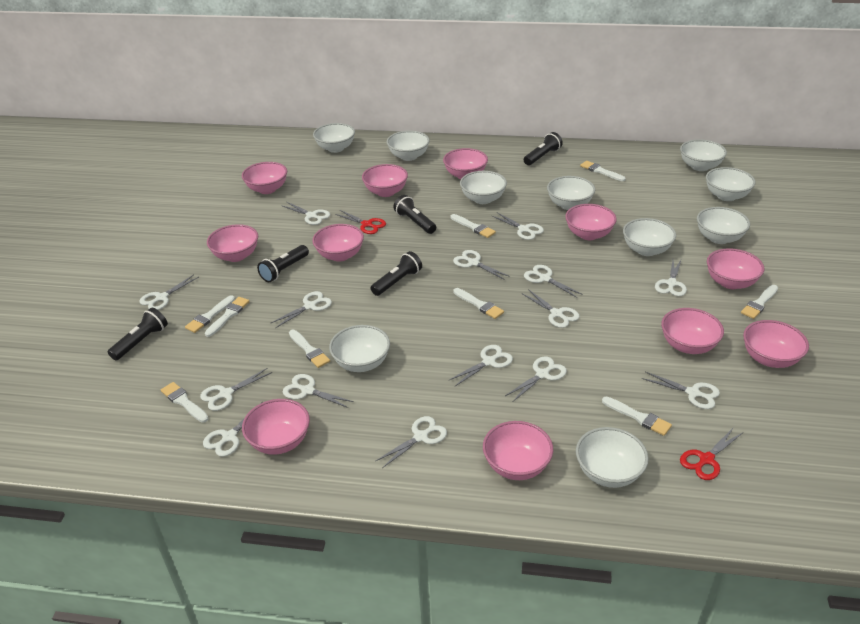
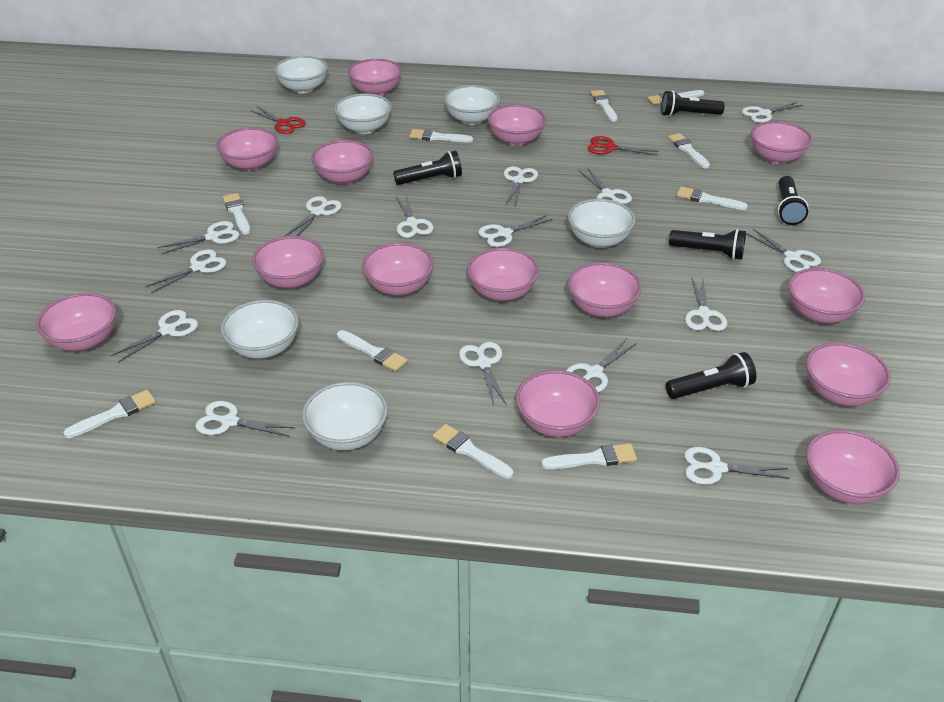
pink bowl: [207,224,258,262] [242,162,287,194] [242,399,310,455] [312,224,364,262] [362,164,408,197] [443,148,488,179] [483,421,553,480] [565,204,617,240] [661,308,724,354] [707,248,764,289] [743,320,809,368] = 11 -> [36,293,116,351] [216,127,278,171] [252,236,324,289] [311,140,373,185] [348,59,402,96] [362,243,434,296] [467,248,539,302] [488,104,546,146] [516,370,600,437] [568,262,642,317] [751,121,812,164] [788,268,865,323] [806,342,891,406] [806,430,900,504] = 14
white bowl: [313,123,355,153] [329,325,390,372] [387,131,430,161] [460,171,507,204] [547,176,595,210] [576,427,648,488] [623,218,676,256] [680,139,727,171] [697,207,750,244] [706,167,756,201] = 10 -> [221,300,299,359] [274,56,328,94] [302,382,388,450] [334,93,392,134] [444,85,500,125] [568,199,636,248] = 6
white brush: [161,382,209,423] [185,295,235,333] [205,297,250,337] [289,330,330,368] [450,214,496,238] [453,288,504,319] [580,161,626,181] [602,397,672,436] [741,285,778,319] = 9 -> [63,390,156,438] [223,193,250,234] [337,330,408,372] [409,129,473,142] [433,424,513,479] [541,443,637,469] [590,90,618,122] [647,90,705,105] [668,133,710,168] [677,187,748,210] = 10

